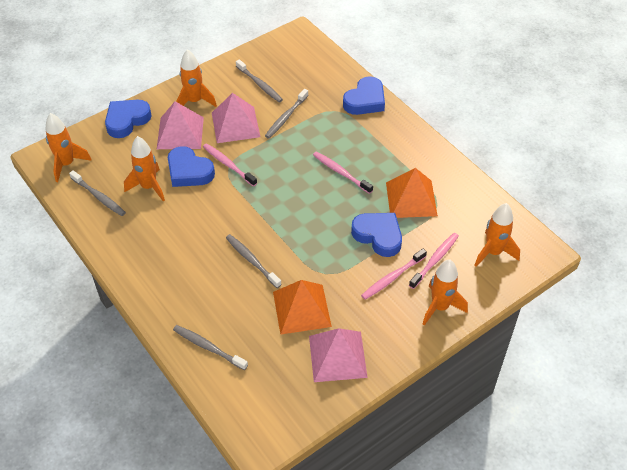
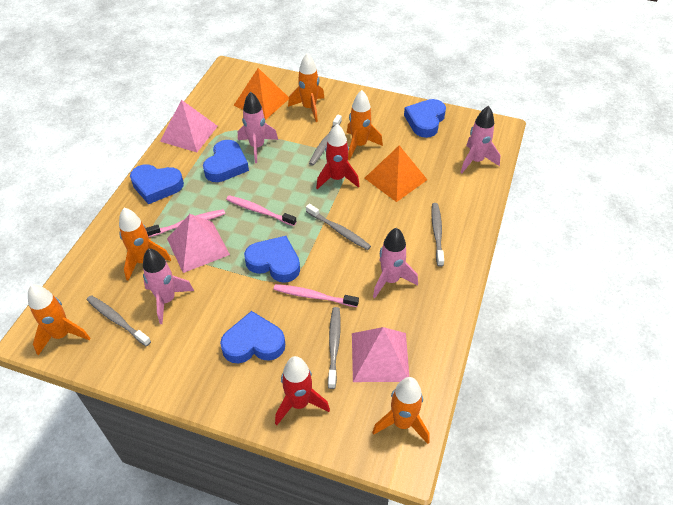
blue heart: [105,100,152,138] [168,146,215,187] [343,76,385,115] [351,213,402,257] = 4 -> [130,164,184,204] [203,140,249,182] [220,311,285,364] [244,236,300,283] [404,99,446,138] = 5
pink rocket: none = 0 -> [143,248,194,324] [238,91,278,163] [373,228,418,298] [460,106,501,173] = 4
pink toothbrush: [203,143,257,186] [313,152,373,194] [361,249,427,300] [409,233,459,289] = 4 -> [146,209,225,237] [226,195,296,226] [273,284,359,307] = 3
red rocket: none = 0 -> [275,356,330,425] [316,124,359,189] = 2

